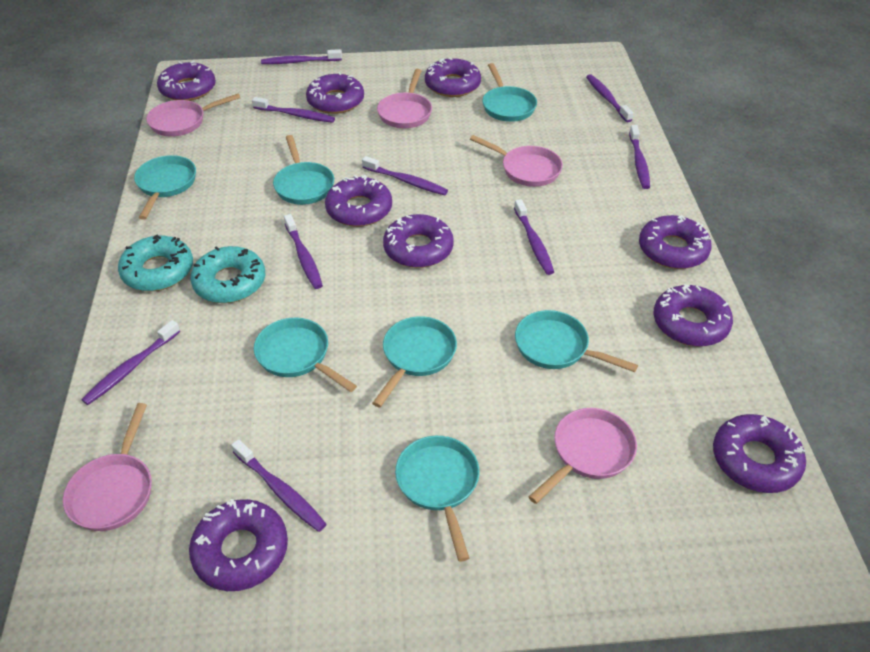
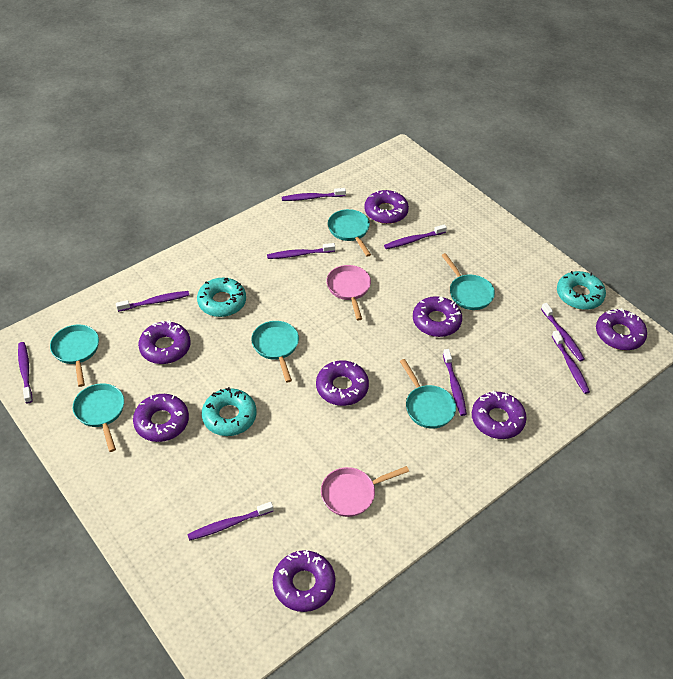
pink pan: [63,403,152,531] [147,94,240,137] [377,69,432,128] [470,135,563,187] [529,408,637,504] = 5 -> [321,466,409,517] [326,265,371,321] = 2
purple donut: [157,61,216,101] [189,499,288,591] [306,72,364,114] [325,175,392,227] [383,214,454,268] [425,58,481,97] [639,215,712,269] [654,285,733,346] [713,414,806,493] = 9 -> [133,394,189,442] [138,320,191,364] [273,550,336,612] [316,360,369,406] [364,190,409,224] [413,296,462,337] [472,391,527,439] [596,308,647,350] = 8
turquoise donut: [118,234,193,291] [190,246,265,303] = 2 -> [197,278,246,317] [202,387,257,436] [557,271,606,310] = 3
turquoise pan: [134,155,196,220] [254,318,357,392] [273,135,334,205] [372,316,457,407] [395,436,479,562] [483,63,537,122] [515,310,638,372] = 7 -> [50,325,99,387] [73,383,124,452] [251,321,299,382] [328,209,371,257] [400,359,456,428] [441,253,495,310] = 6

